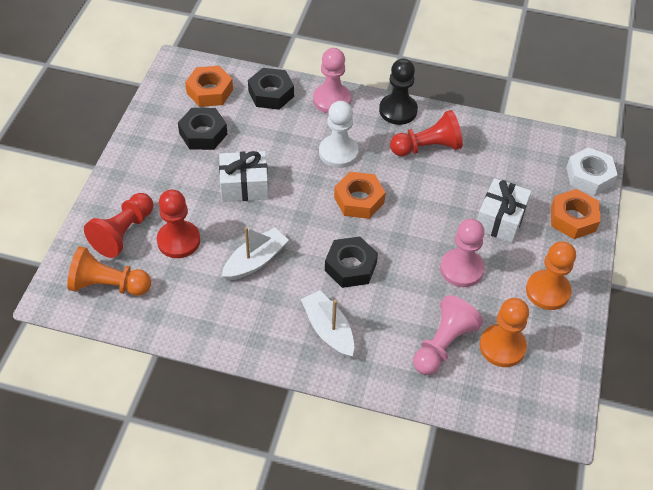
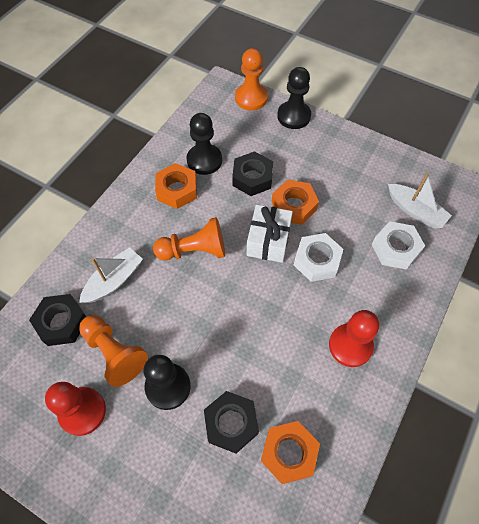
black pawn: [379,59,418,125] = 1 -> [143,355,191,410] [187,113,222,175] [277,67,311,129] = 3
pink pawn: [313,48,351,114] [413,295,483,375] [440,219,485,287] = 3 -> none = 0
red pawn: [84,193,153,258] [157,189,200,258] [390,110,463,156] = 3 -> [45,382,106,436] [329,310,379,367] = 2
white gift: [219,151,269,202] [477,178,532,243] = 2 -> [247,205,293,263] = 1
white nut: [566,147,618,196] = 1 -> [294,233,343,282] [372,221,425,270] = 2
white pawn: [319,101,359,168] = 1 -> none = 0

